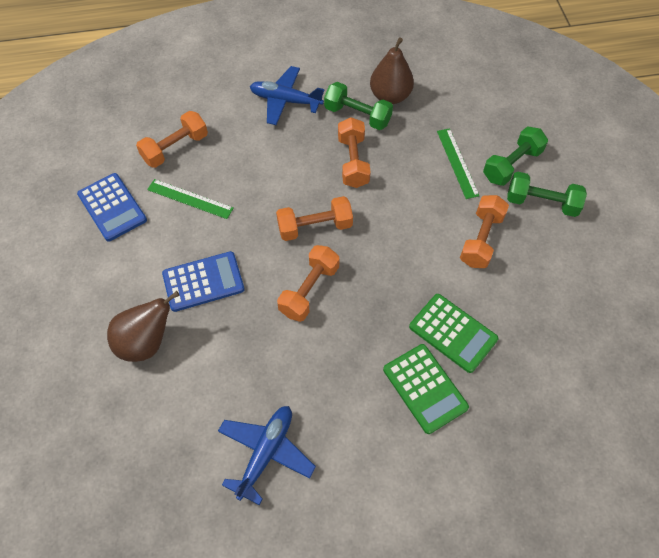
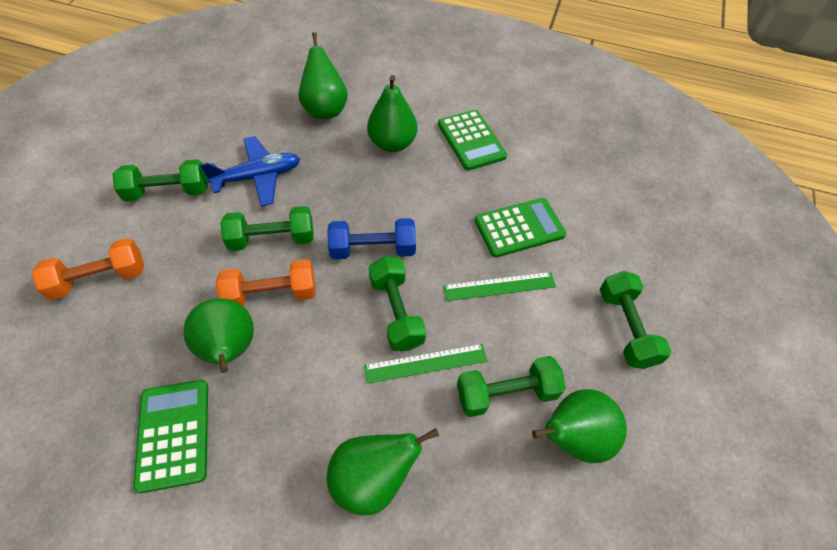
blue calculator: [77,173,147,241] [162,251,245,312] = 2 -> none = 0
blue dumbbell: none = 0 -> [327,218,416,260] = 1
blue plane: [218,406,316,505] [250,66,325,125] = 2 -> [200,136,300,207] = 1
brown pear: [107,291,180,362] [370,37,414,104] = 2 -> none = 0
green calculator: [383,344,469,434] [409,294,498,373] = 2 -> [133,380,208,493] [438,110,507,171] [475,198,566,258] = 3
green dumbbell: [324,82,393,130] [483,126,548,186] [507,172,587,217] = 3 -> [112,159,208,201] [220,206,314,251] [369,256,427,351] [457,356,566,417] [600,271,671,369] = 5
green pear: none = 0 -> [183,298,254,373] [299,32,348,119] [327,428,439,516] [367,75,418,152] [532,389,627,463] = 5
orange dumbbell: [136,111,208,168] [276,196,353,241] [277,245,340,322] [338,117,371,188] [460,195,509,268] = 5 -> [31,238,144,300] [216,259,316,306] = 2

